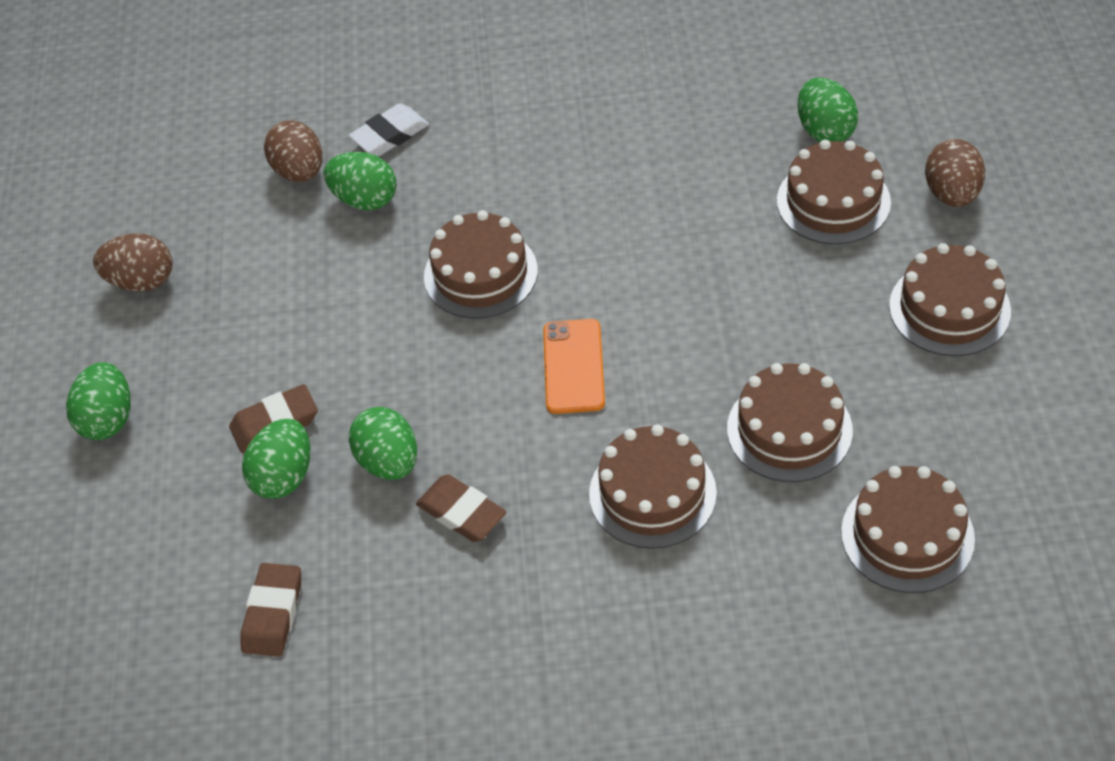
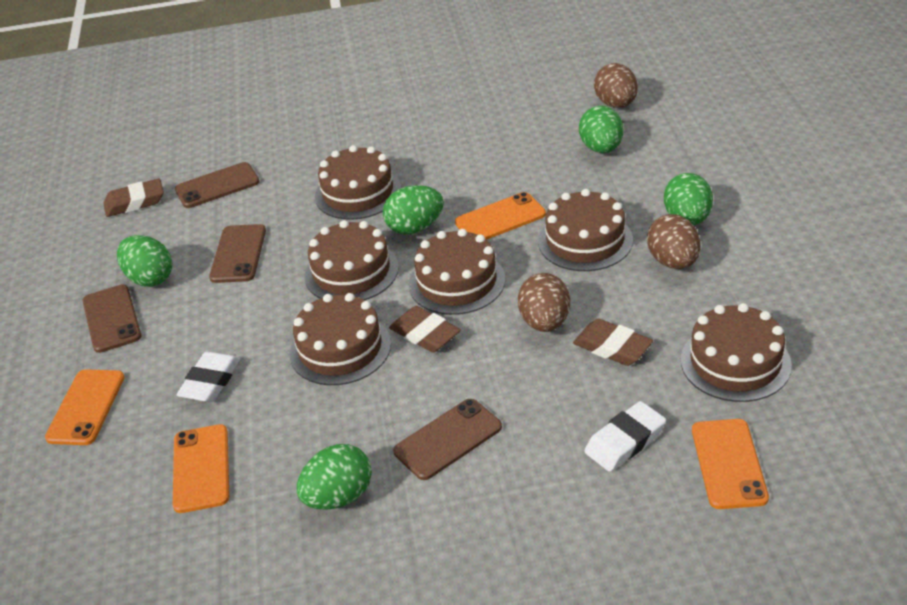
brown phone: none = 0 -> [83,285,142,353] [175,162,260,208] [209,224,266,283] [393,399,502,480] = 4
orange phone: [543,319,605,414] = 1 -> [45,369,125,445] [173,424,229,513] [455,192,546,240] [692,419,769,509] = 4
white eraser: [349,104,429,156] = 1 -> [177,352,240,402] [584,401,666,472] = 2

